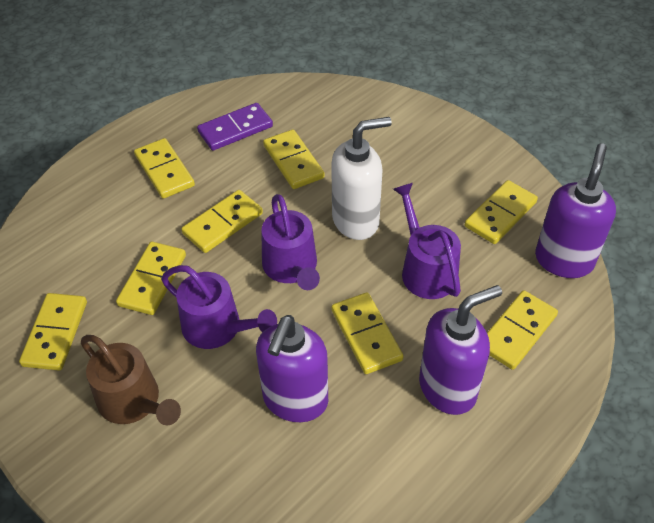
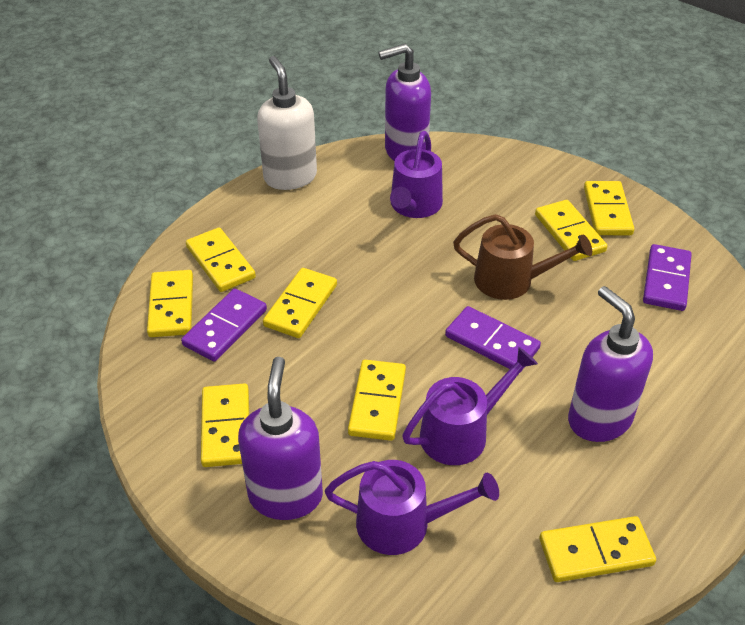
purple domino: [197,103,273,151] = 1 -> [181,289,267,361] [445,306,541,371] [643,244,692,311] = 3

